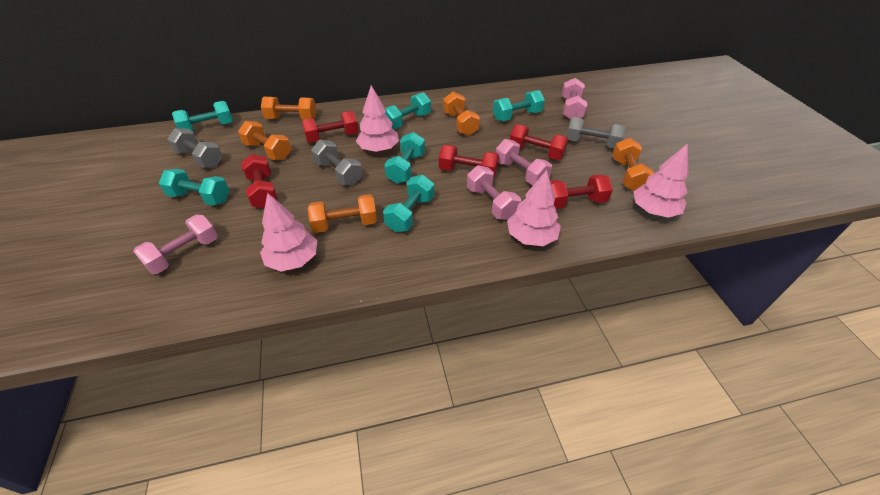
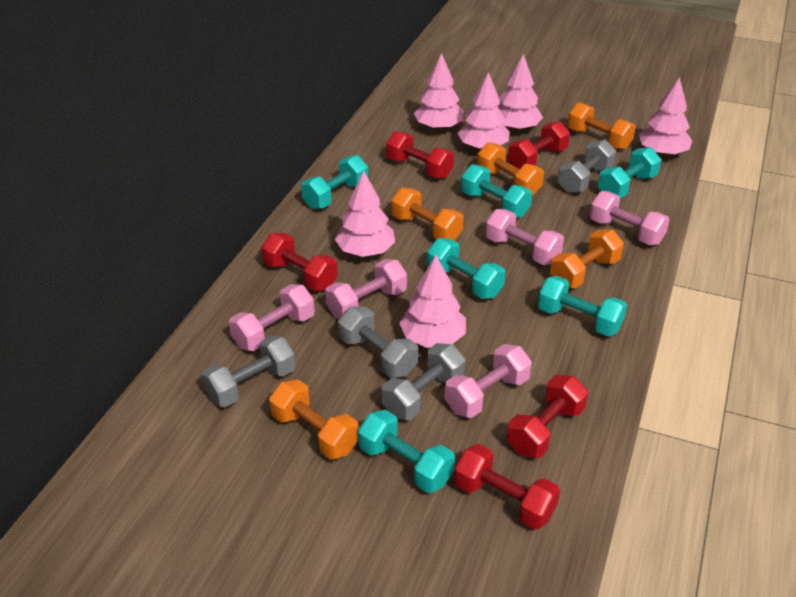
grey dumbbell: [167,128,223,168] [311,140,363,185] [567,117,626,148] = 3 -> [201,335,296,407] [338,306,418,378] [381,343,465,420] [558,139,617,193] = 4
pink dumbbell: [133,215,218,274] [467,165,521,220] [496,139,552,185] [562,78,587,120] = 4 -> [229,284,315,351] [325,259,407,319] [444,344,532,418] [485,209,564,265] [590,191,670,245] = 5
pink tree: [260,193,317,272] [356,85,399,152] [507,170,561,246] [633,143,689,218] = 4 -> [335,170,395,257] [399,255,466,348] [414,53,464,131] [458,72,509,150] [498,54,543,131] [639,77,692,156] = 6

